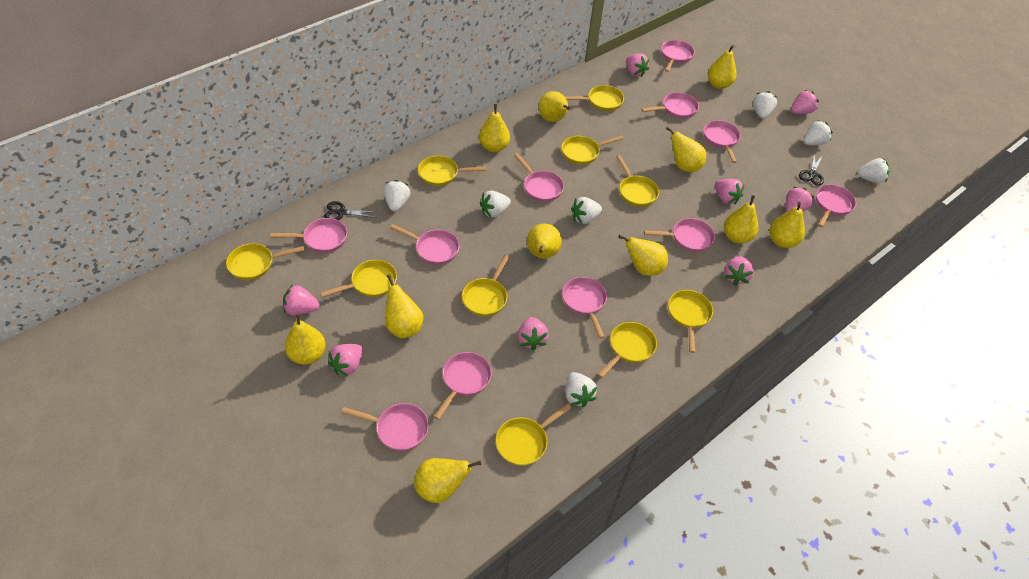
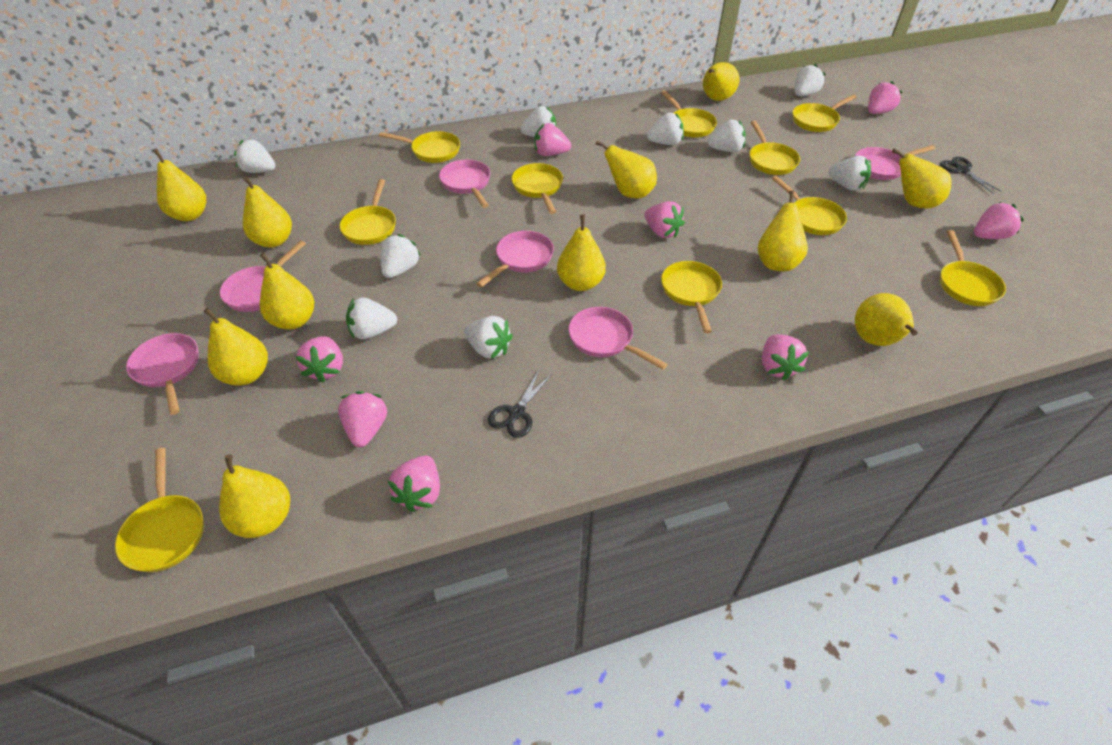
pink pan: [270,218,347,253] [341,403,429,451] [390,224,459,265] [434,352,492,420] [514,153,564,202] [562,277,607,339] [641,92,699,119] [644,218,715,252] [661,40,695,72] [703,120,741,163] [816,184,857,227] = 11 -> [126,333,199,415] [220,240,306,312] [439,160,490,208] [476,231,554,287] [568,307,668,370] [855,145,935,180] = 6
white strawberry: [383,180,410,212] [480,190,511,218] [565,372,597,407] [571,197,602,224] [753,91,777,119] [803,120,833,145] [857,158,889,183] = 7 -> [234,139,276,173] [346,297,397,339] [381,234,421,278] [464,316,513,359] [521,106,556,137] [647,113,684,145] [708,119,746,152] [794,64,826,96] [829,156,871,191] = 9

